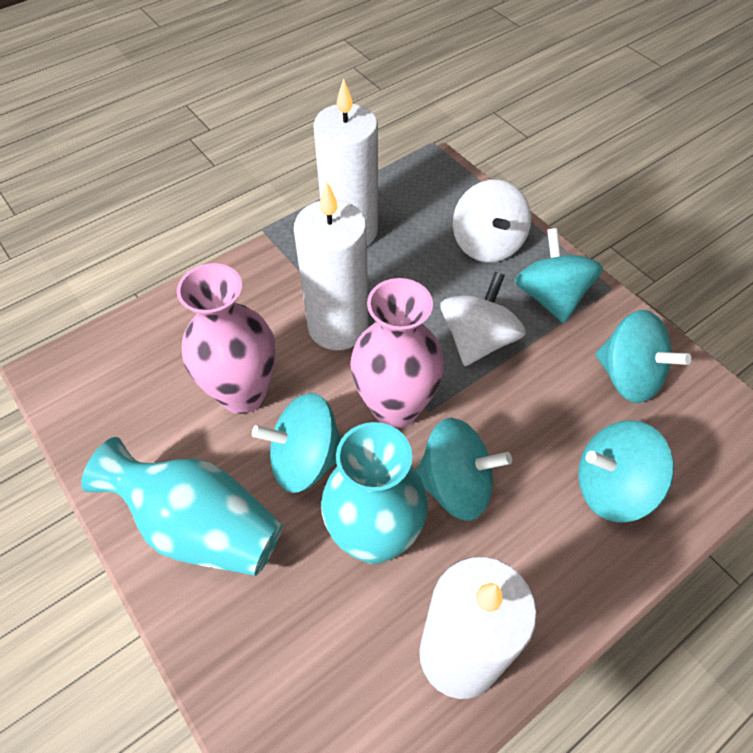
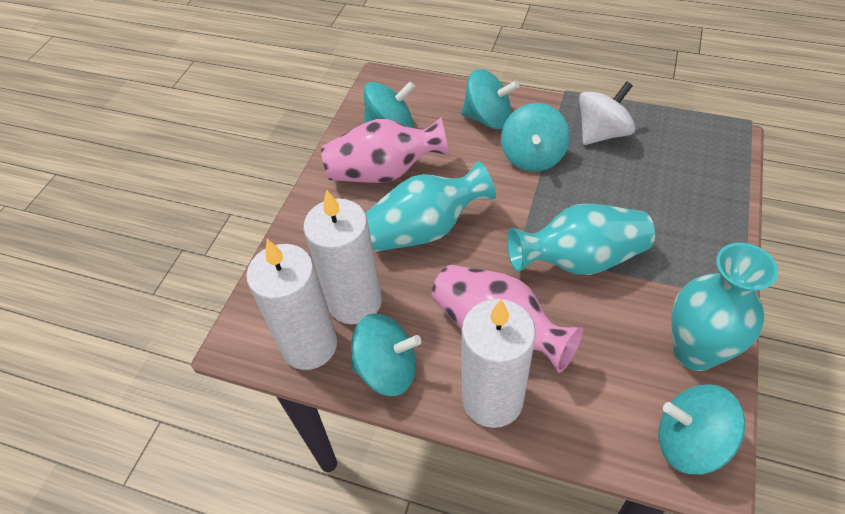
turquoise vase: [81,437,283,576] [321,422,428,564] = 2 -> [365,161,496,252] [507,204,655,275] [671,243,778,371] = 3
white spinning top: [441,272,526,366] [453,180,531,262] = 2 -> [579,81,635,145] = 1

